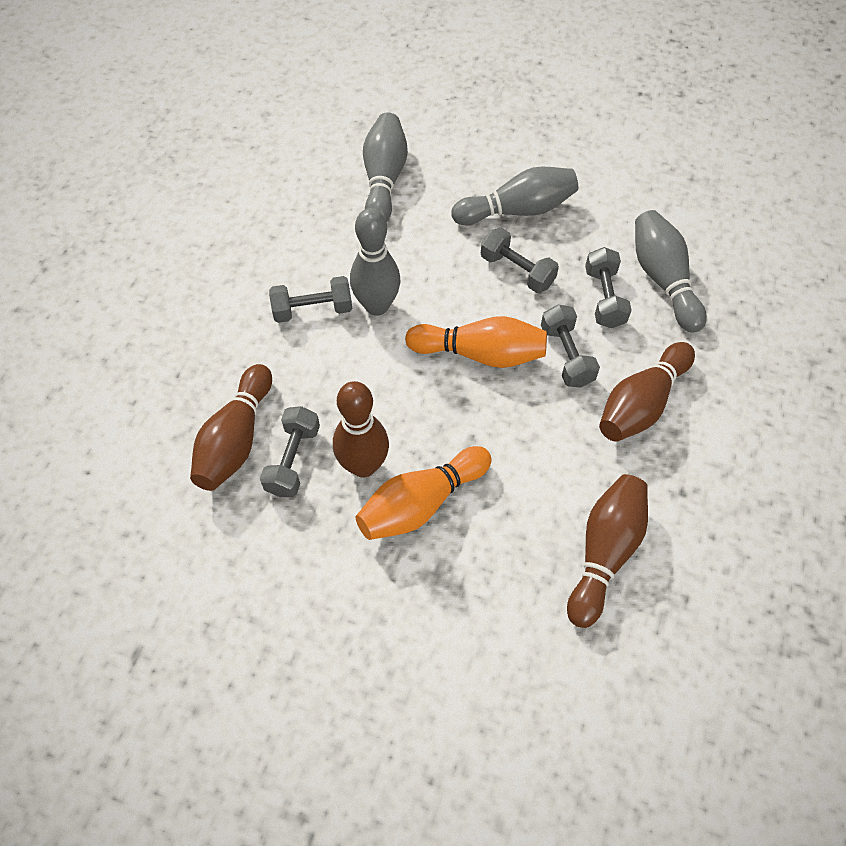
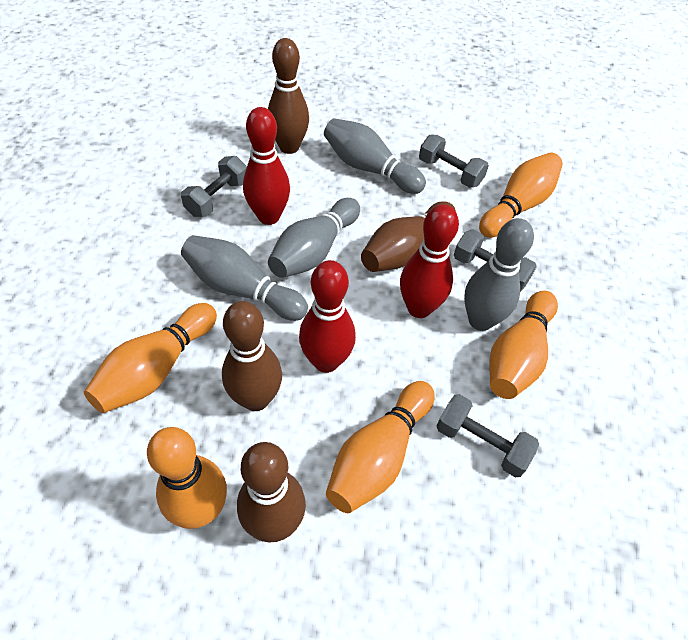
grey dumbbell: [260,406,320,497] [269,276,352,323] [481,228,559,293] [541,305,600,388] [585,247,632,328] = 5 -> [181,156,247,217] [419,134,489,188] [437,394,539,478] [454,230,537,292] = 4
orange bowling pin: [356,446,491,540] [405,316,547,368] = 2 -> [84,303,217,413] [147,427,227,529] [326,381,435,513] [479,153,563,238] [489,291,558,399] = 5
red bowling pin: none = 0 -> [243,107,290,225] [299,260,356,373] [400,204,459,318] = 3

